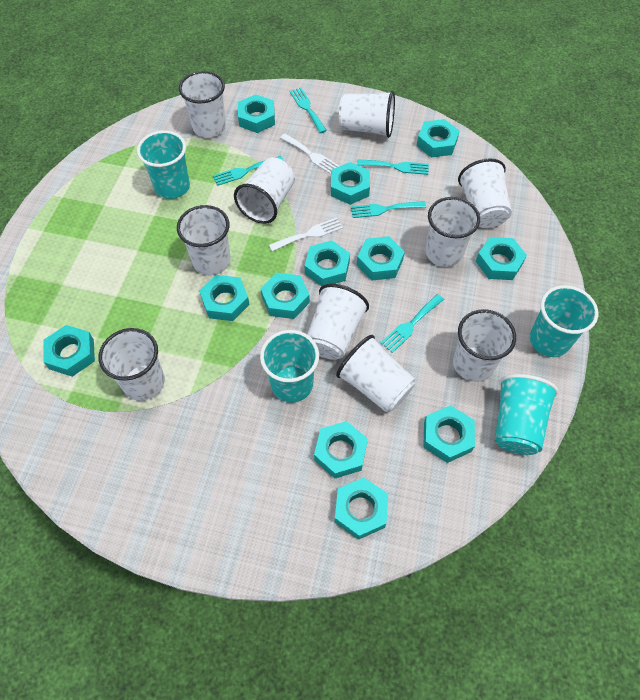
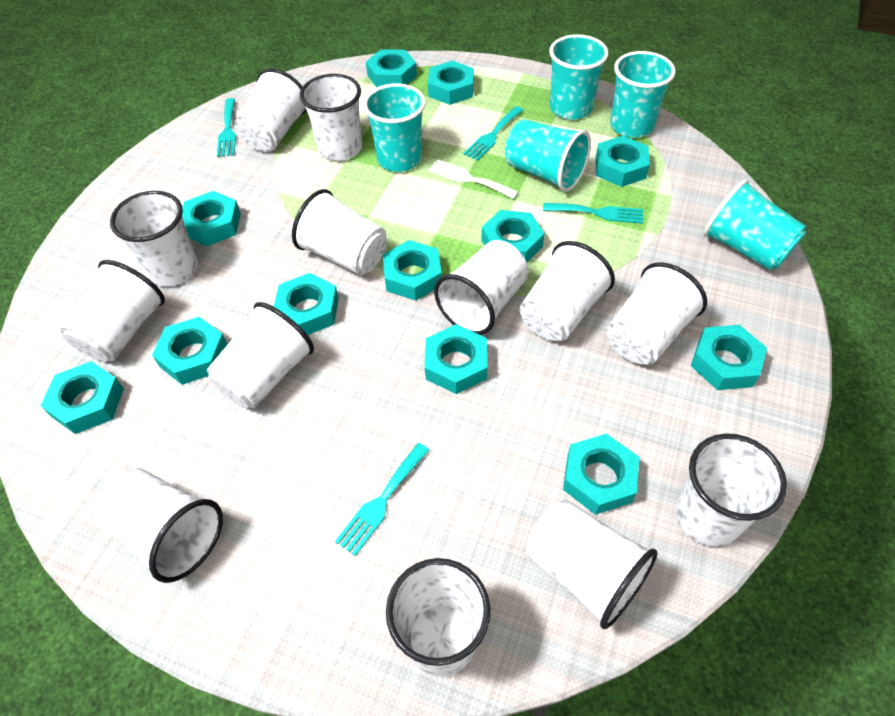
turquoise cup: [137,131,190,199] [260,330,319,403] [495,374,558,455] [530,285,598,357] = 4 -> [363,83,425,172] [505,119,591,192] [549,34,609,120] [610,51,675,138] [703,179,806,271] = 5
turquoise fork: [213,156,284,186] [290,87,327,133] [351,201,426,218] [357,159,429,175] [381,294,444,353] = 5 -> [217,98,236,157] [335,443,429,556] [463,106,523,161] [543,203,643,224] = 4
white cup: [98,328,165,401] [177,205,231,275] [179,71,226,138] [234,157,295,224] [307,284,369,360] [336,335,415,412] [339,91,395,138] [426,197,480,267] [453,309,516,382] [458,158,512,228] = 10 -> [60,260,165,362] [94,468,223,583] [110,191,198,286] [207,302,314,408] [235,68,307,152] [292,189,387,275] [300,74,362,161] [386,558,490,676] [434,240,528,335] [520,241,615,341] [526,499,657,629] [606,262,707,365] [675,433,787,547] = 13
white fork: [269,217,343,251] [280,134,339,174] = 2 -> [428,159,518,199] = 1

